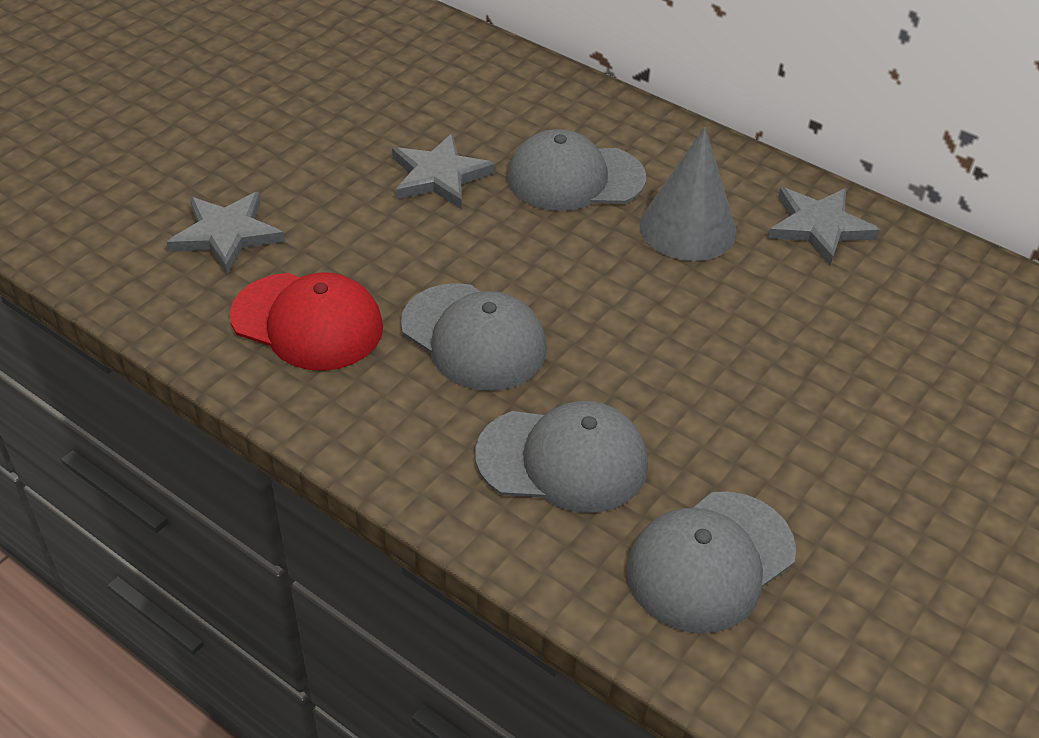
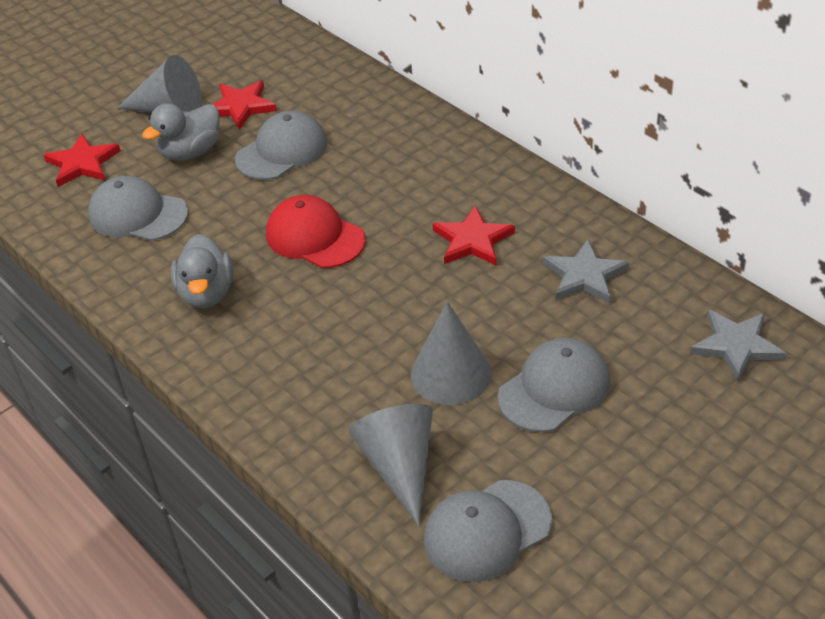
grey cone: [640,127,737,261] = 1 -> [117,55,202,113] [349,404,433,527] [411,301,492,405] = 3
grey duck: none = 0 -> [142,103,220,161] [171,234,233,308] = 2
grey star: [167,192,285,274] [392,134,496,209] [768,188,880,266] = 3 -> [543,239,629,303] [690,309,786,382] = 2
red star: none = 0 -> [44,134,121,187] [213,81,277,130] [432,205,515,265] = 3

